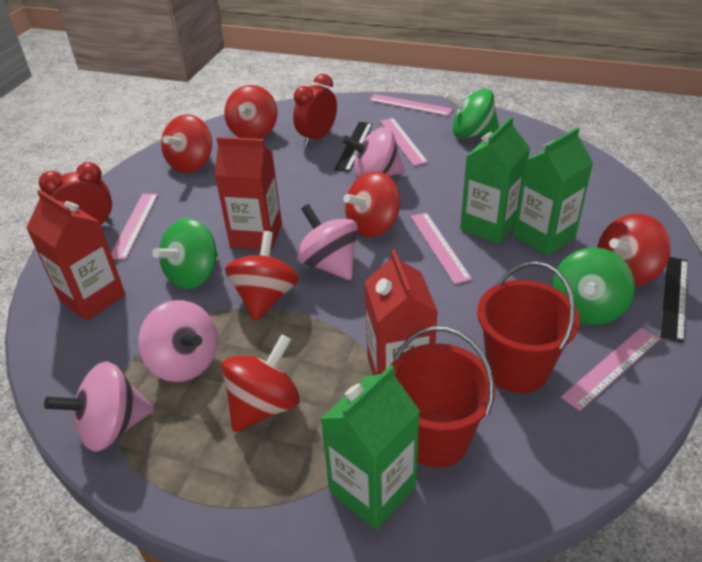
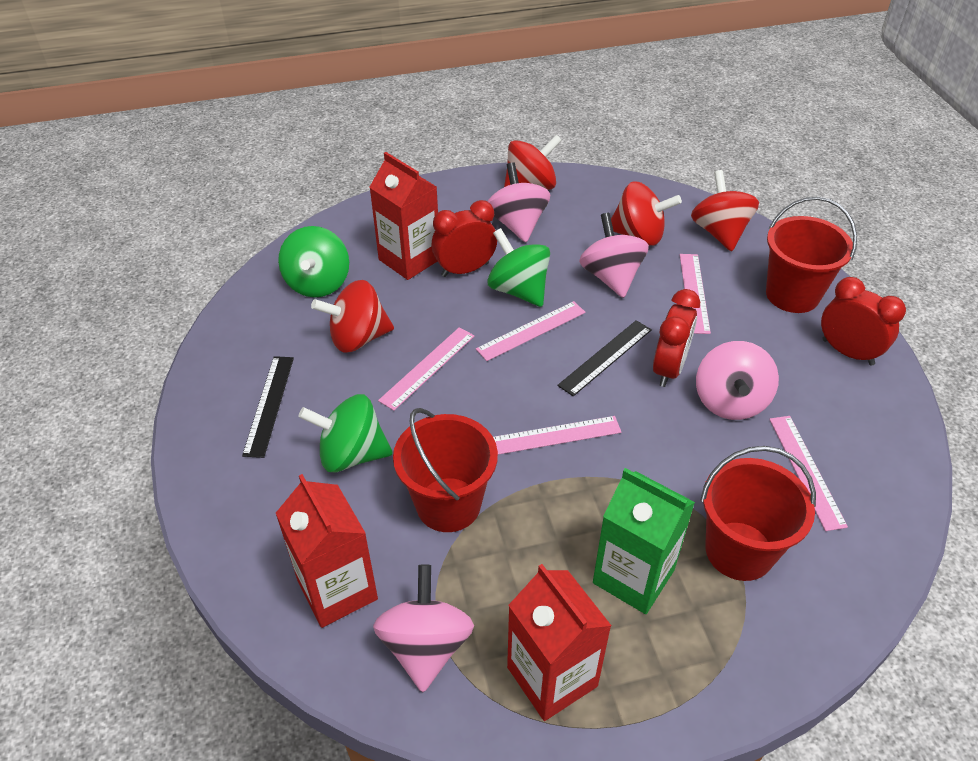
green carton: [320,365,420,530] [460,117,530,244] [513,127,593,256] = 3 -> [593,468,695,614] = 1
red bucket: [391,326,495,468] [477,262,580,393] = 2 -> [393,408,498,532] [700,446,816,581] [766,197,857,313] = 3
red clock: [39,162,113,225] [293,74,337,146] = 2 -> [432,200,497,277] [653,289,700,387] [821,277,906,366] = 3
red spinning top: [161,114,212,173] [221,334,300,432] [224,85,278,139] [225,231,299,321] [343,171,400,237] [597,214,671,286] = 6 -> [311,280,394,353] [504,134,562,190] [611,181,682,246] [691,170,759,251] = 4

